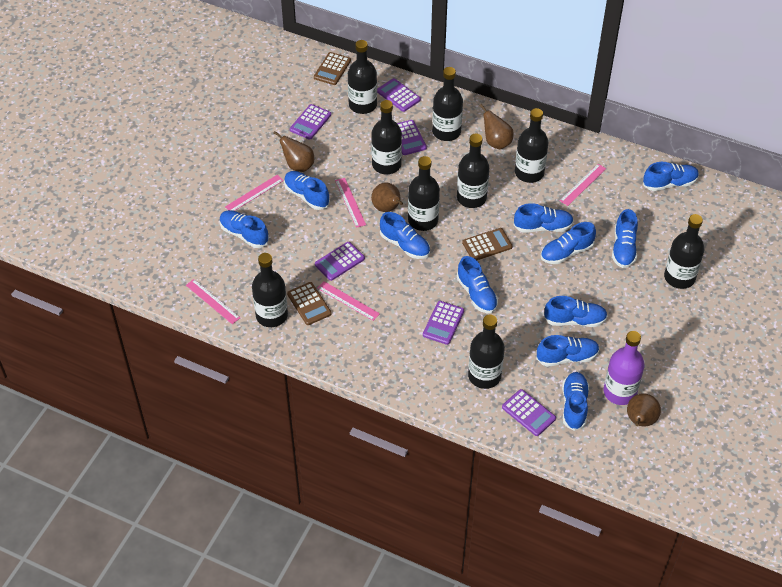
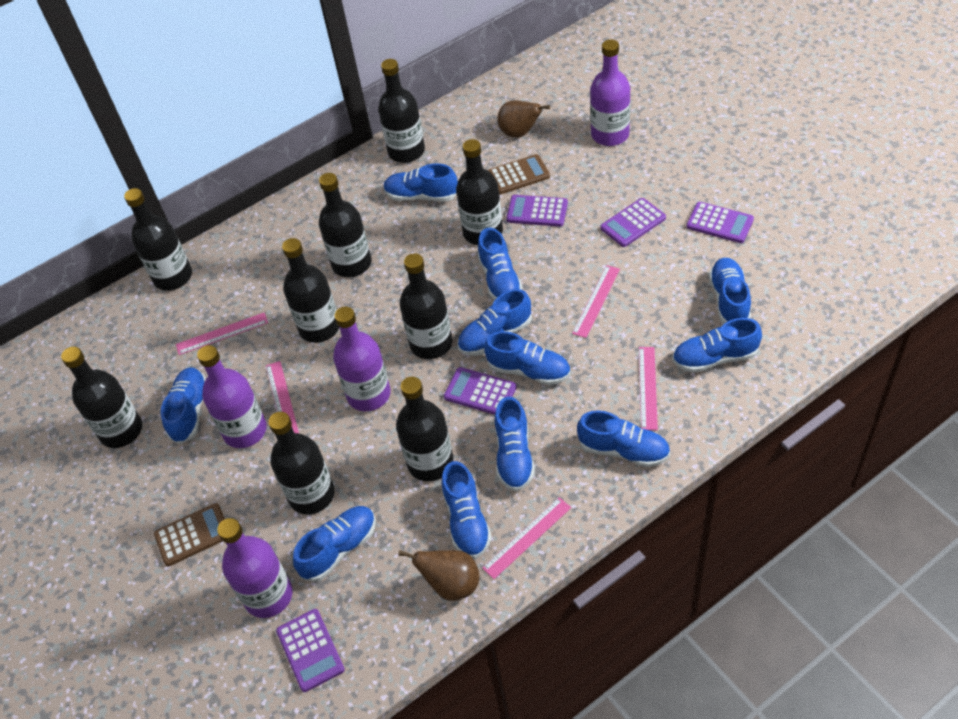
brown calculator: [287,282,332,325] [314,52,351,85] [462,228,512,260] = 3 -> [154,503,225,567] [488,154,550,194] = 2
brown pear: [273,131,314,172] [371,182,403,212] [479,104,513,149] [627,393,661,427] = 4 -> [398,550,480,601] [497,100,550,138] = 2
purple bottle: [604,331,644,405] = 1 -> [197,345,267,448] [217,518,292,618] [333,307,391,411] [590,39,630,146] = 4
purple calculator: [290,104,331,140] [315,242,365,281] [377,78,421,112] [397,120,427,155] [423,301,464,345] [502,389,556,436] = 6 -> [276,609,345,692] [444,367,517,415] [506,195,568,227] [600,198,666,247] [686,202,754,243] = 5

